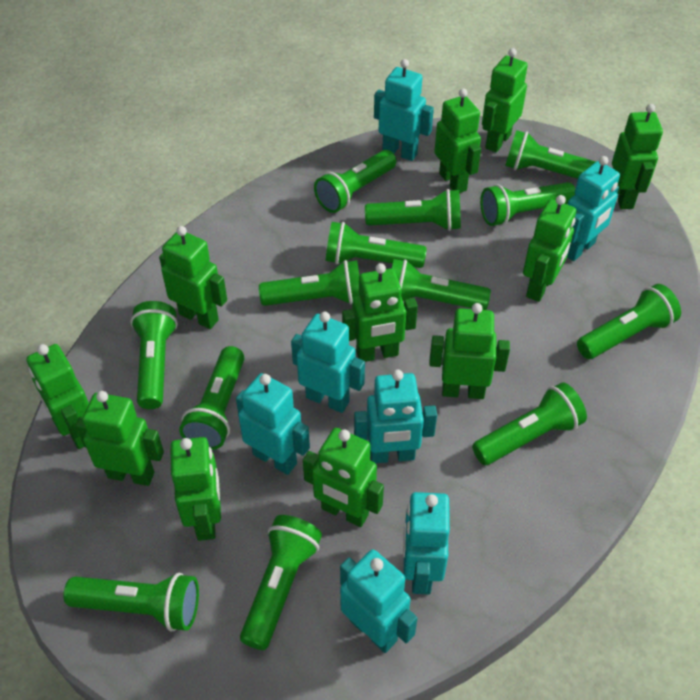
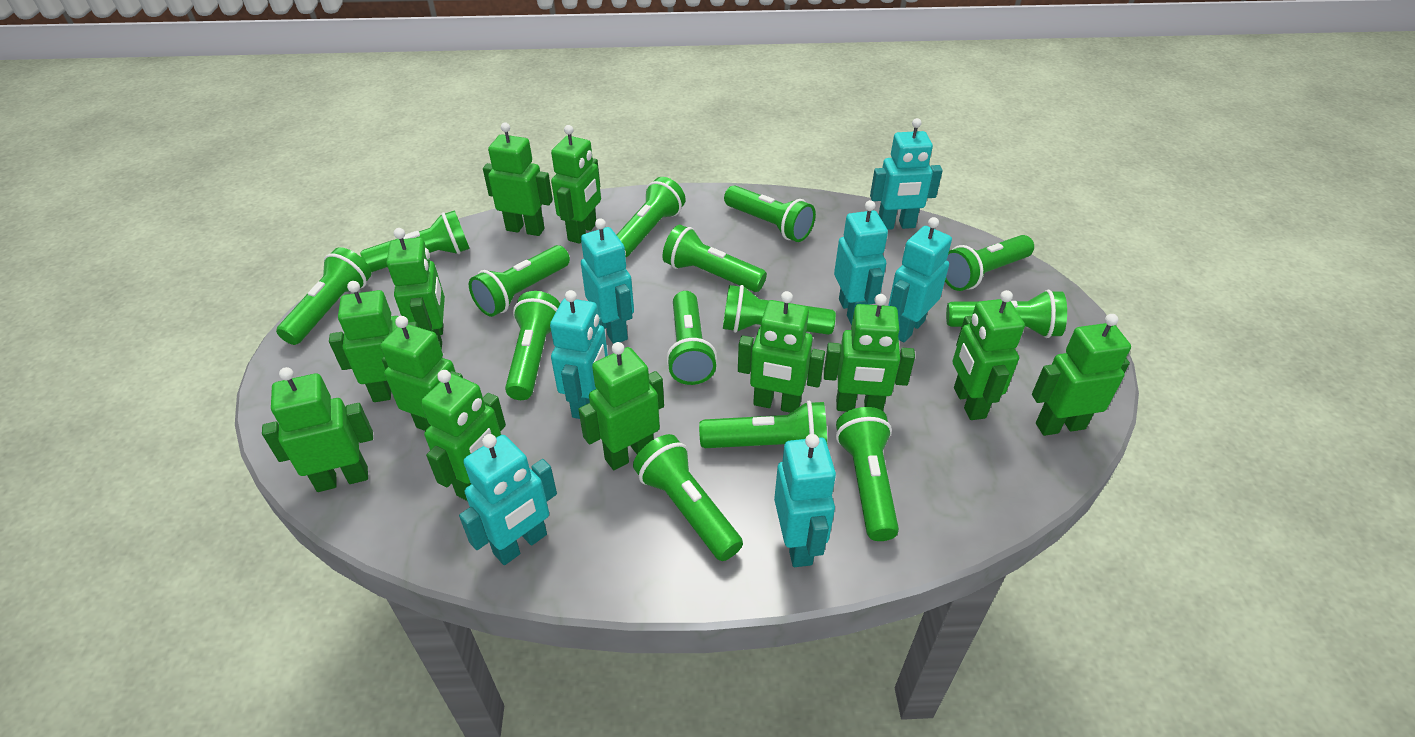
green flashlight: [63,573,199,632] [130,301,178,409] [179,346,244,450] [240,515,322,650] [259,260,359,306] [314,150,396,213] [326,222,427,268] [365,189,461,231] [392,259,491,310] [472,382,587,465] [480,182,575,226] [505,130,596,179] [577,284,681,359] = 13 -> [276,247,372,345] [360,210,470,272] [469,245,570,317] [505,291,560,400] [617,177,685,257] [633,434,743,561] [663,225,767,292] [666,291,717,385] [699,401,827,448] [723,285,836,335] [724,185,816,242] [836,407,899,541] [945,235,1034,291] [946,290,1067,338] = 14
green robot: [26,344,89,449] [75,391,164,486] [159,226,227,329] [170,437,221,541] [303,428,384,527] [342,263,418,362] [429,303,510,399] [434,88,481,193] [482,48,528,153] [523,195,576,302] [612,104,663,209] = 11 -> [262,367,373,492] [329,281,418,402] [380,316,463,431] [387,228,445,350] [421,370,506,501] [483,123,553,236] [551,125,601,244] [578,342,664,470] [738,291,825,413] [824,294,915,412] [953,290,1025,420] [1032,314,1131,436] = 12

